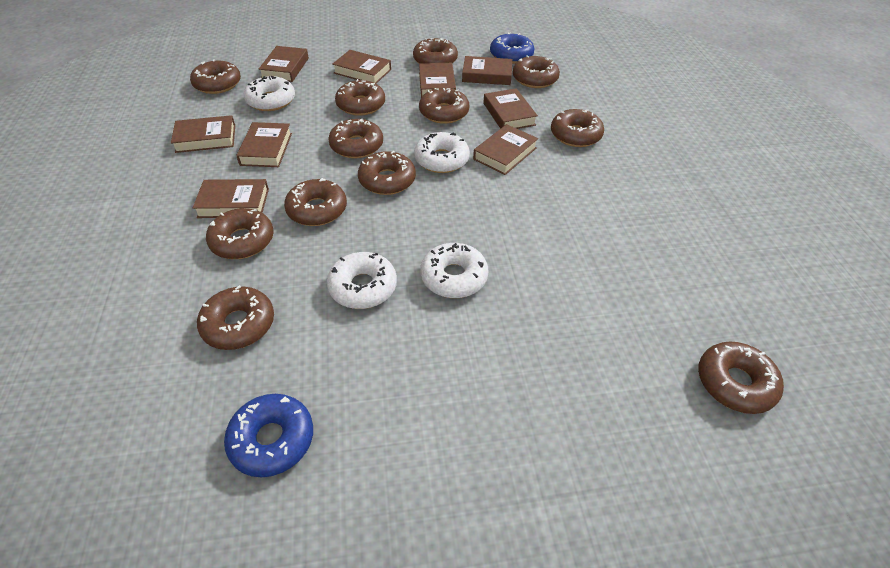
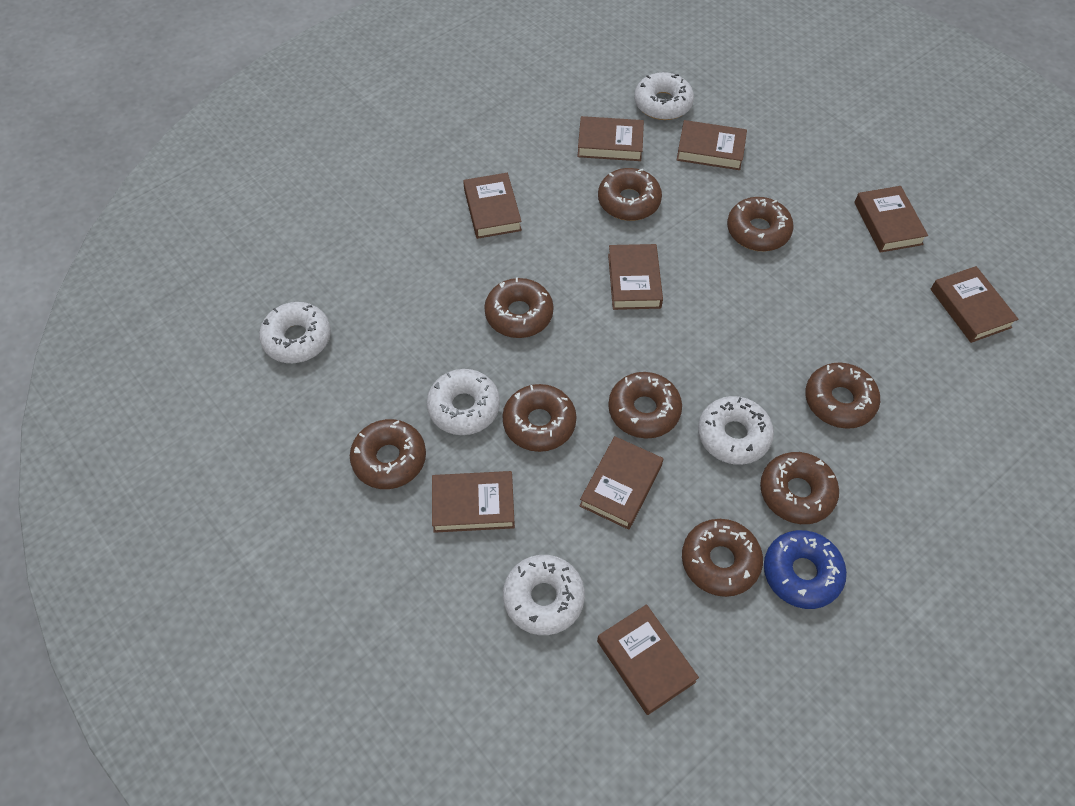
blue donut: [224,394,313,477] [490,32,535,64] = 2 -> [764,530,847,609] = 1
brown donut: [190,59,241,94] [197,285,274,350] [206,208,273,259] [284,178,347,226] [328,119,383,158] [335,79,385,116] [358,151,416,195] [413,38,458,63] [419,88,469,124] [513,55,560,88] [551,109,604,147] [698,342,784,414] = 12 -> [350,419,426,489] [484,277,554,338] [502,384,577,452] [598,168,662,221] [608,372,682,439] [682,519,763,597] [727,197,794,251] [760,452,839,524] [805,363,880,429] = 9
white donut: [244,76,295,111] [327,252,397,309] [414,132,470,173] [420,243,489,298] = 4 -> [259,302,331,363] [427,369,500,435] [503,555,585,635] [634,72,694,120] [698,396,774,465] = 5

